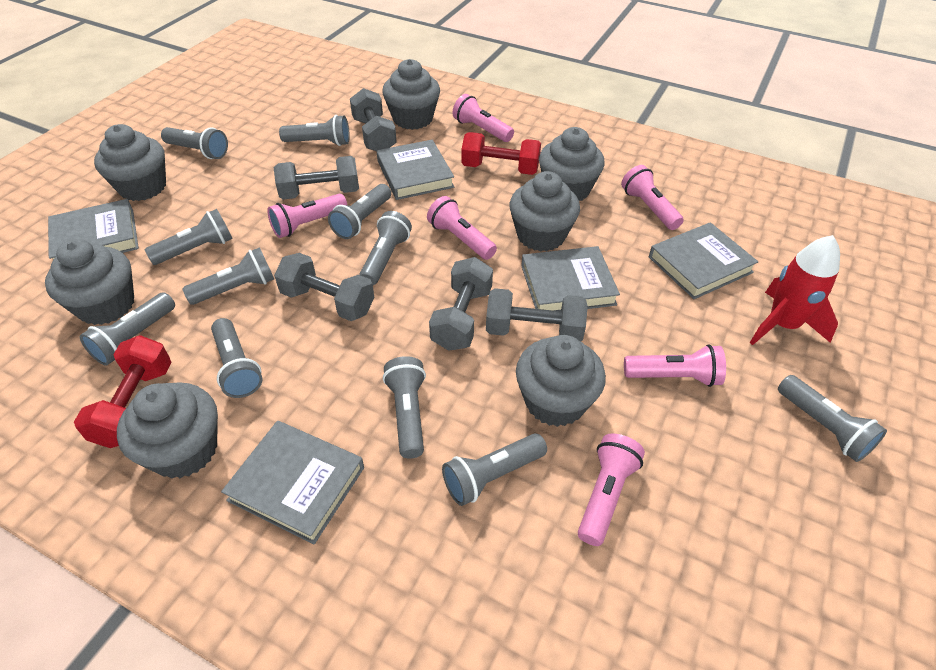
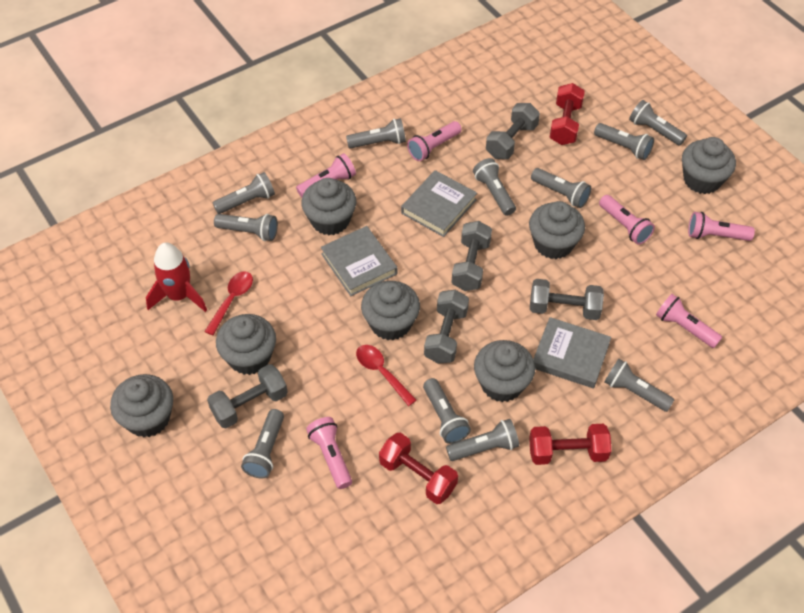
grey book: [48,199,139,260] [221,421,364,544] [377,140,454,200] [521,246,620,311] [649,222,758,299] = 5 -> [321,226,397,296] [401,170,477,237] [533,317,611,388] = 3
red dumbbell: [74,335,171,448] [462,132,541,175] = 2 -> [379,433,458,504] [529,424,611,465] [550,83,585,145] = 3
red spoon: none = 0 -> [204,271,253,335] [356,345,416,406] = 2

